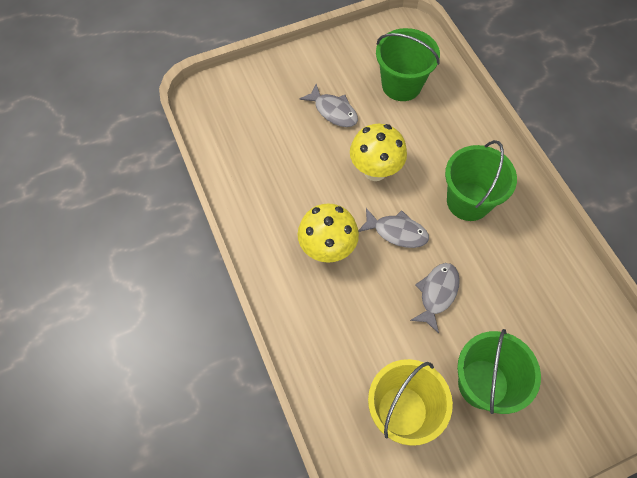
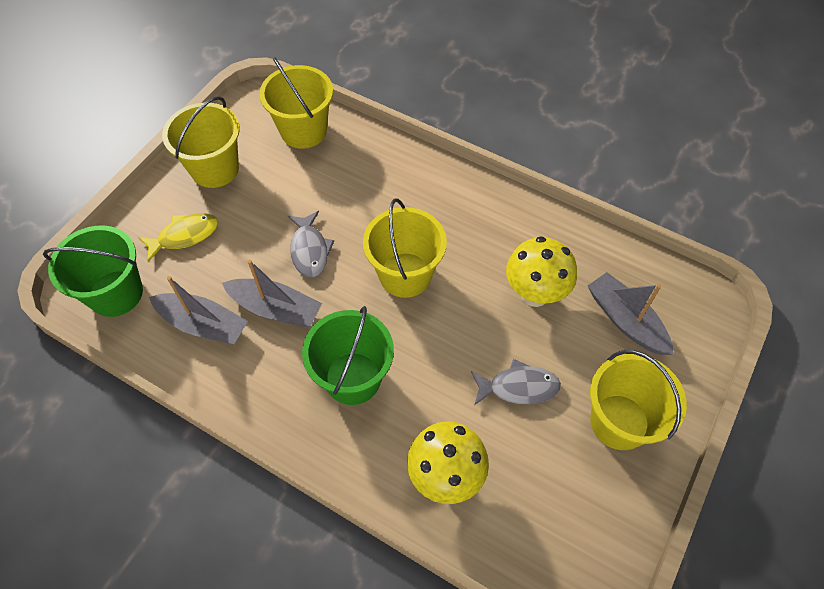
green bucket: [376,28,440,101] [445,140,517,221] [457,329,541,414] = 3 -> [43,225,143,317] [302,306,394,405] = 2
grey boat: none = 0 -> [149,276,248,344] [222,260,322,327] [588,272,674,355] = 3
grey fish: [299,84,358,127] [358,208,429,248] [410,263,460,333] = 3 -> [288,211,334,277] [471,359,561,405] = 2
yellow bucket: [368,359,453,446] = 1 -> [162,96,240,188] [259,57,333,149] [363,199,447,298] [590,350,687,450] = 4
yellow fish: none = 0 -> [138,213,218,262] = 1

